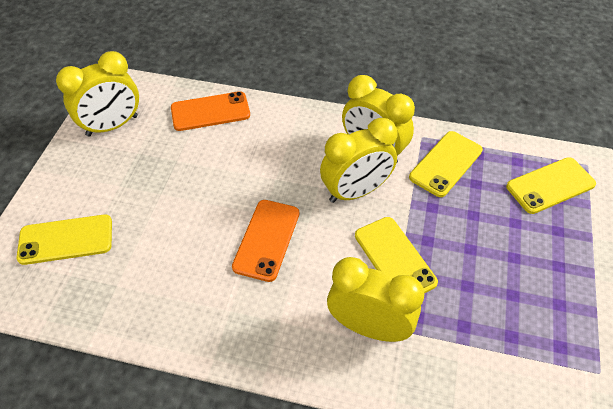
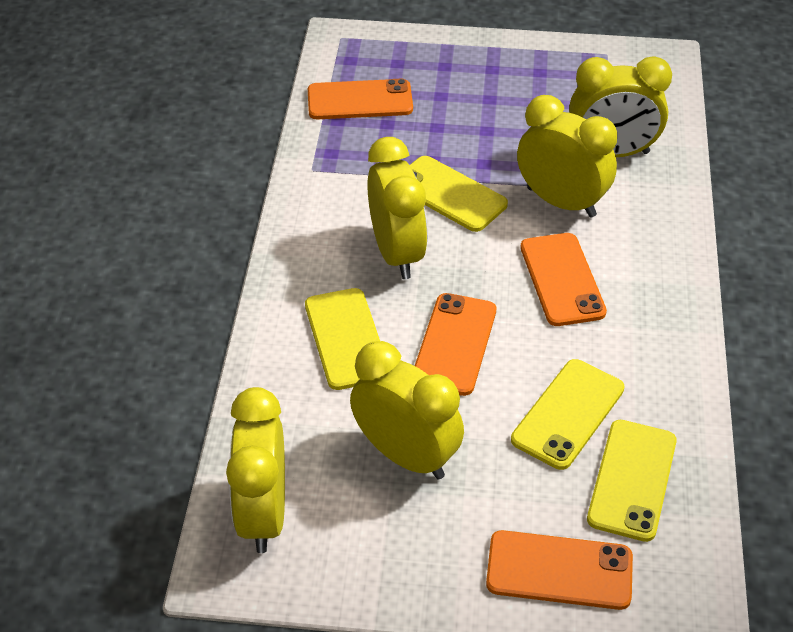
orange phone: [171,91,250,131] [232,200,299,282] = 2 -> [308,79,413,119] [415,293,496,396] [486,530,633,610] [520,233,607,326] = 4
yellow clock: [56,51,139,137] [320,118,397,203] [327,257,425,342] [342,75,415,164] = 4 -> [226,387,285,553] [350,341,464,479] [367,137,427,279] [517,95,617,218] [569,56,672,157] = 5

